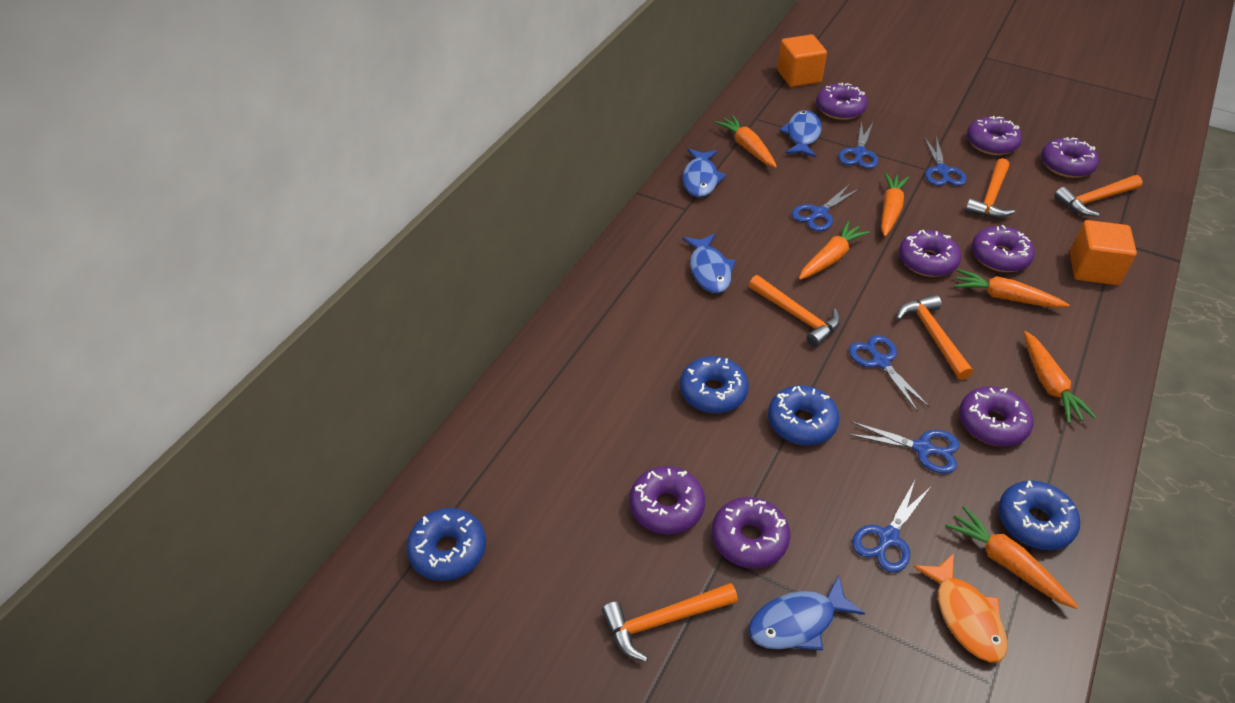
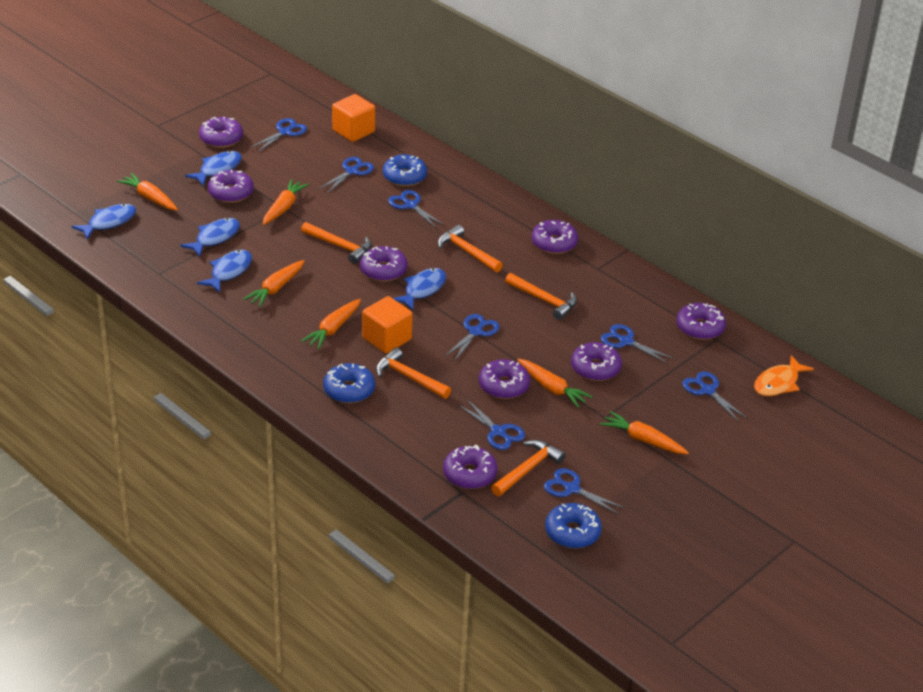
blue donut: [406,508,486,581] [680,356,749,413] [768,385,840,445] [998,480,1080,550] = 4 -> [323,363,375,403] [383,154,427,186] [545,503,602,548] = 3
blue fish: [682,148,726,197] [682,234,736,293] [749,575,865,650] [779,110,822,157] = 4 -> [71,204,136,239] [180,218,240,257] [185,151,242,186] [197,250,252,293] [393,268,446,310] = 5
blue scissors: [792,184,860,231] [838,121,878,169] [848,421,960,474] [849,335,930,412] [852,480,931,573] [924,136,967,186] = 6 -> [250,118,307,152] [319,157,374,193] [388,190,445,229] [444,314,500,361] [458,400,525,450] [544,468,625,514] [601,324,674,364] [682,371,748,422] = 8

